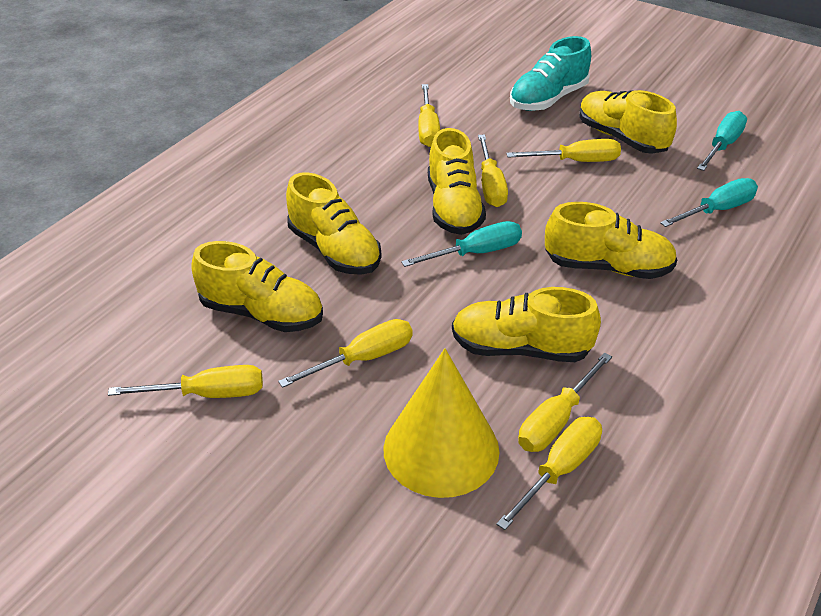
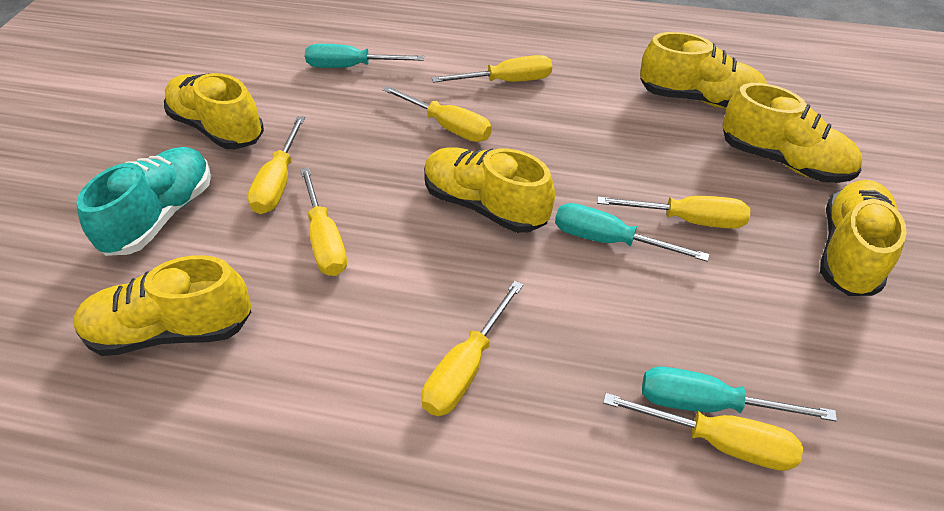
yellow cone: [383,348,499,498] = 1 -> none = 0

